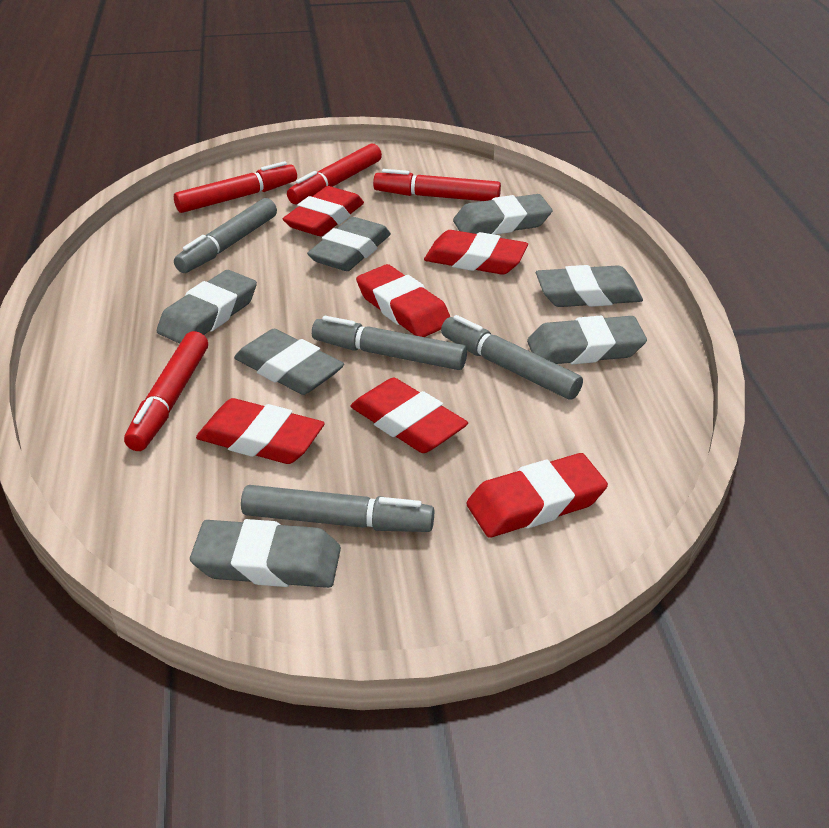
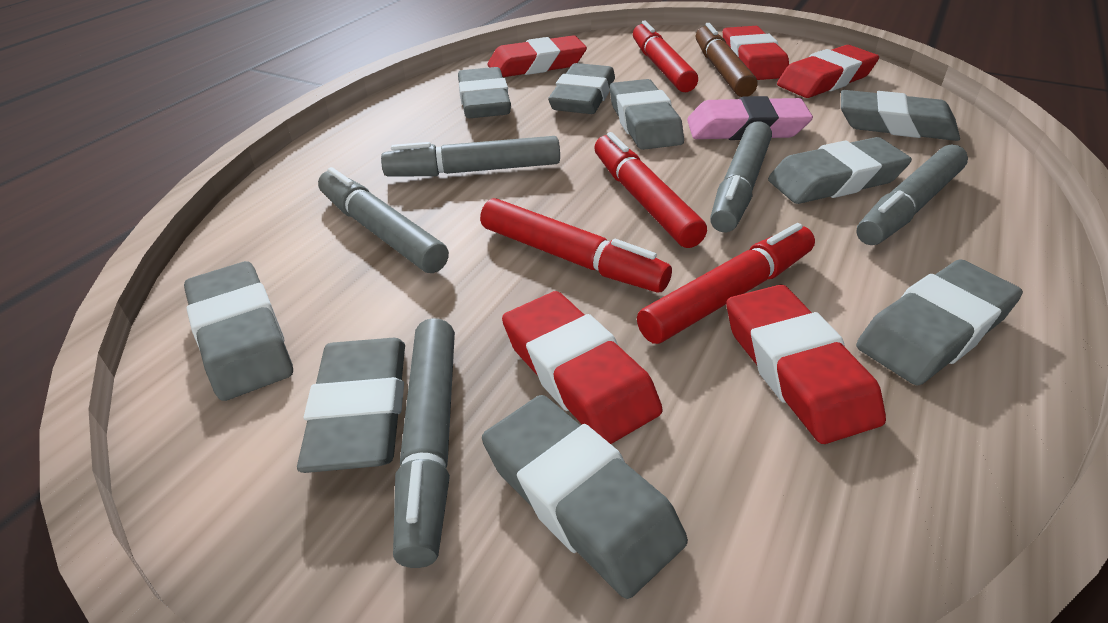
brown marker: none = 0 -> [696,23,758,97] = 1
grey eraser: [157,270,257,344] [190,519,341,588] [234,329,344,395] [307,217,391,271] [453,194,552,235] [527,316,647,364] [536,265,643,307] = 7 -> [184,261,293,401] [297,338,405,473] [458,67,511,118] [482,395,688,599] [548,63,615,114] [610,79,684,150] [768,137,912,204] [841,90,960,141] [856,259,1023,385] = 9
grey marker: [174,198,277,273] [241,485,434,532] [312,316,467,370] [441,315,583,400] = 4 -> [318,167,449,273] [381,136,560,177] [393,318,455,568] [710,121,772,232] [856,145,968,245] = 5
pink eraser: none = 0 -> [687,96,813,140] = 1
red eraser: [196,398,325,464] [283,186,364,236] [351,378,468,453] [356,264,450,337] [424,230,528,275] [466,453,608,538] = 6 -> [487,35,587,77] [502,291,663,444] [723,26,789,80] [726,285,886,444] [777,45,879,98] = 5

